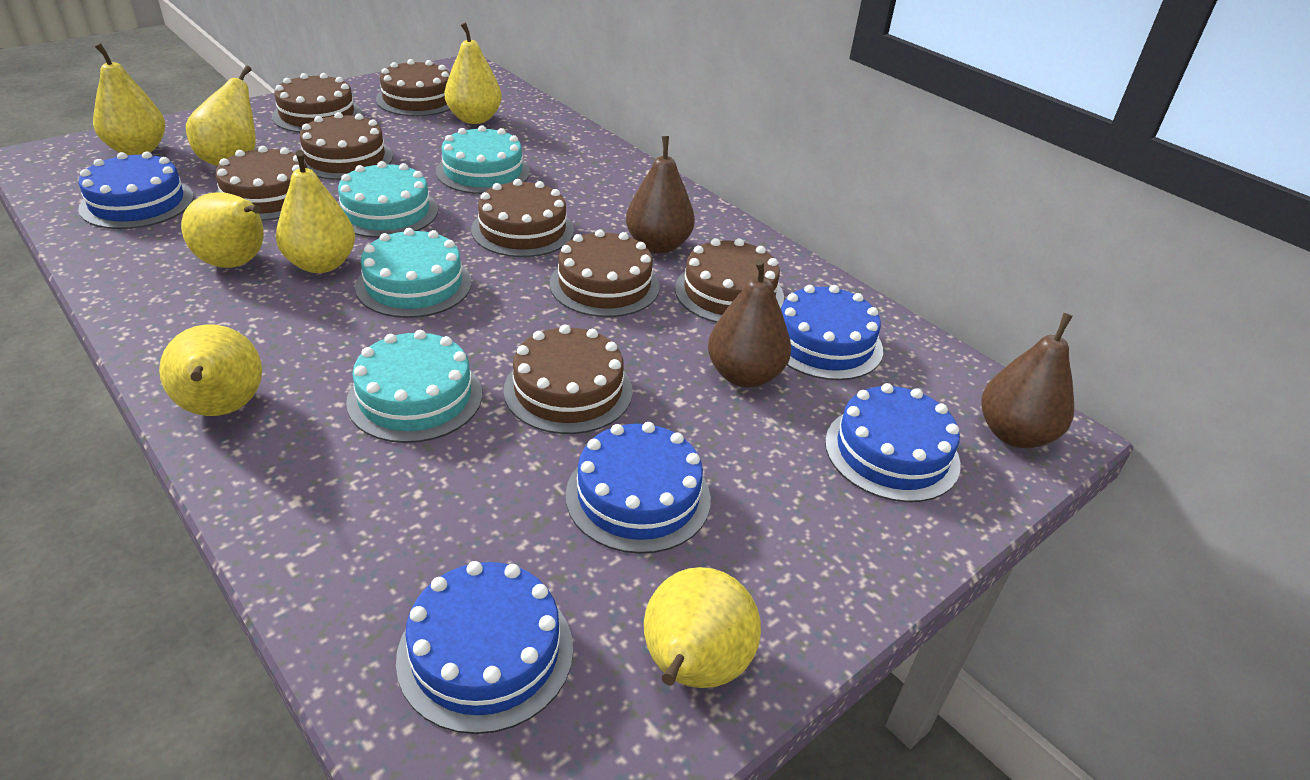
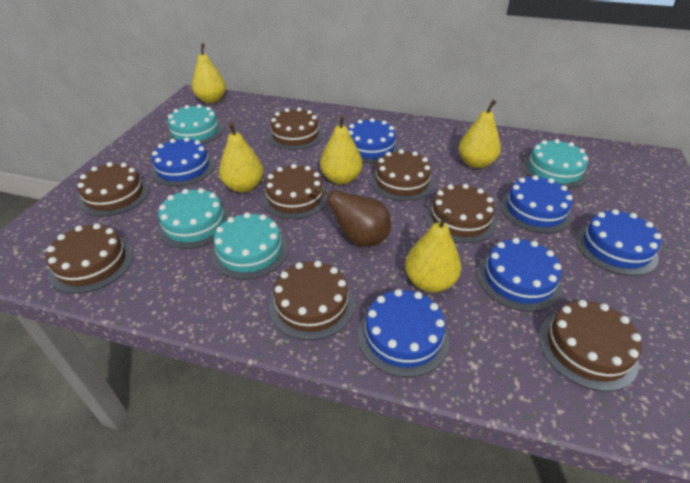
blue cake: [78,152,194,229] [396,561,573,734] [565,422,711,554] [781,285,883,380] [825,383,961,502] = 5 -> [151,137,214,187] [348,118,399,163] [358,289,449,377] [478,238,562,312] [500,175,573,233] [576,209,661,276] = 6
brown pear: [626,136,695,254] [708,258,791,387] [981,313,1074,448] = 3 -> [315,186,391,247] = 1
yellow pear: [93,43,165,155] [159,324,262,416] [181,192,264,268] [186,65,256,166] [276,150,355,273] [444,22,502,124] [644,567,761,688] = 7 -> [192,43,226,103] [219,122,264,193] [320,115,362,185] [405,212,461,292] [459,100,501,168] = 5

